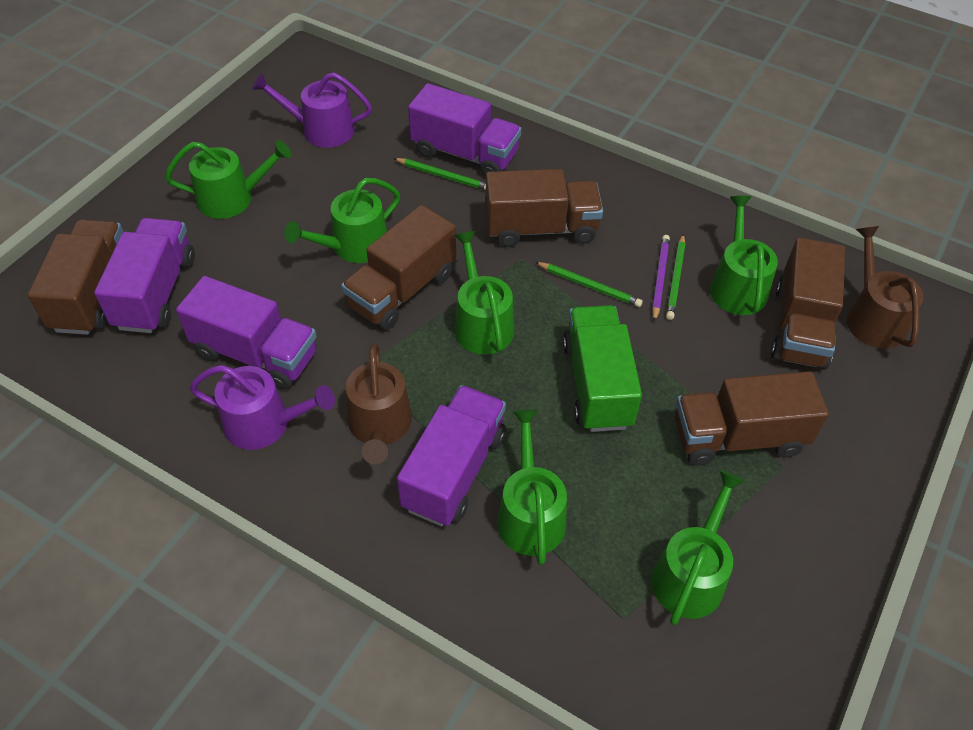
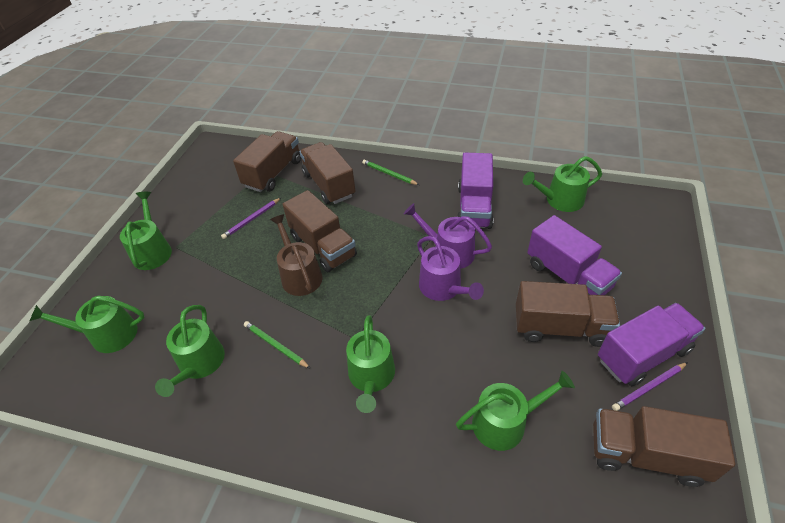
brown watering can: [346,343,412,464] [847,226,924,349] = 2 -> [270,214,323,296] = 1
green pencil: [393,158,486,190] [535,262,643,307] [666,234,685,320] = 3 -> [244,321,311,369] [362,160,419,185] = 2
green truck: [563,305,642,432] = 1 -> none = 0
purple pencil: [652,235,670,322] = 1 -> [221,198,281,239] [612,362,688,411] = 2
purple truck: [94,218,195,333] [176,276,317,390] [397,385,506,526] [408,83,521,177] = 4 -> [457,153,494,229] [527,215,622,295] [598,303,705,386] = 3

